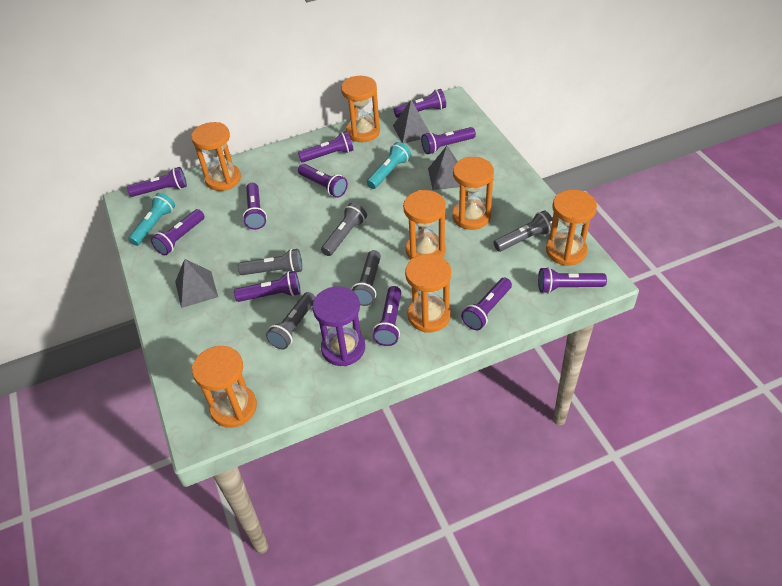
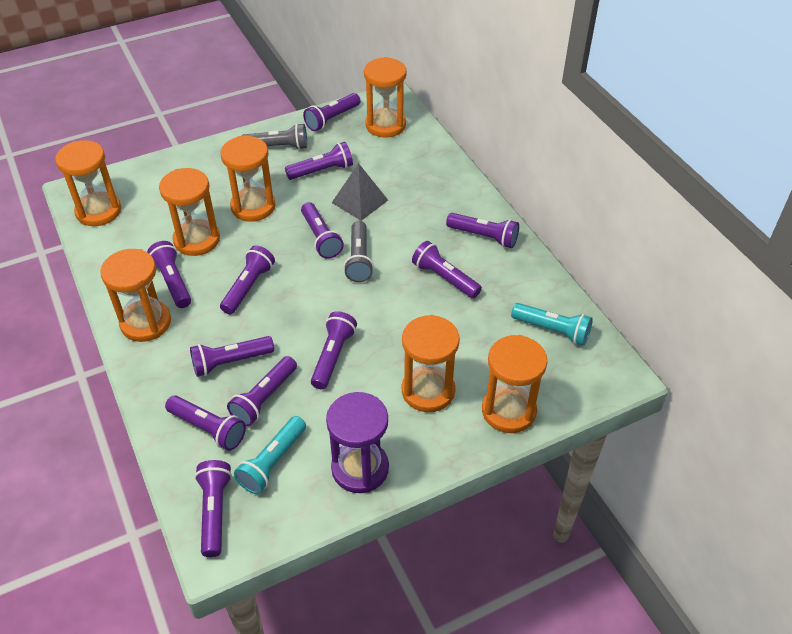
grey flashlight: [238,249,302,275] [266,292,315,350] [321,203,367,256] [351,250,381,306] [494,210,553,252] = 5 -> [241,123,307,150] [344,221,374,282] = 2
grey pyramid: [175,259,218,308] [393,100,429,144] [428,146,460,190] = 3 -> [332,163,388,221] = 1
purple flashlight: [127,167,187,197] [151,209,205,255] [234,271,301,302] [243,183,267,230] [298,131,354,163] [298,164,348,198] [373,286,401,346] [393,89,446,118] [421,127,476,154] [461,278,512,330] [538,267,607,293] = 11 -> [147,241,191,308] [165,395,246,451] [190,336,274,377] [195,460,232,557] [220,245,275,314] [227,356,297,426] [285,142,353,180] [301,202,344,259] [303,93,361,131] [311,311,357,389] [412,241,482,298] [446,213,519,248] = 12

